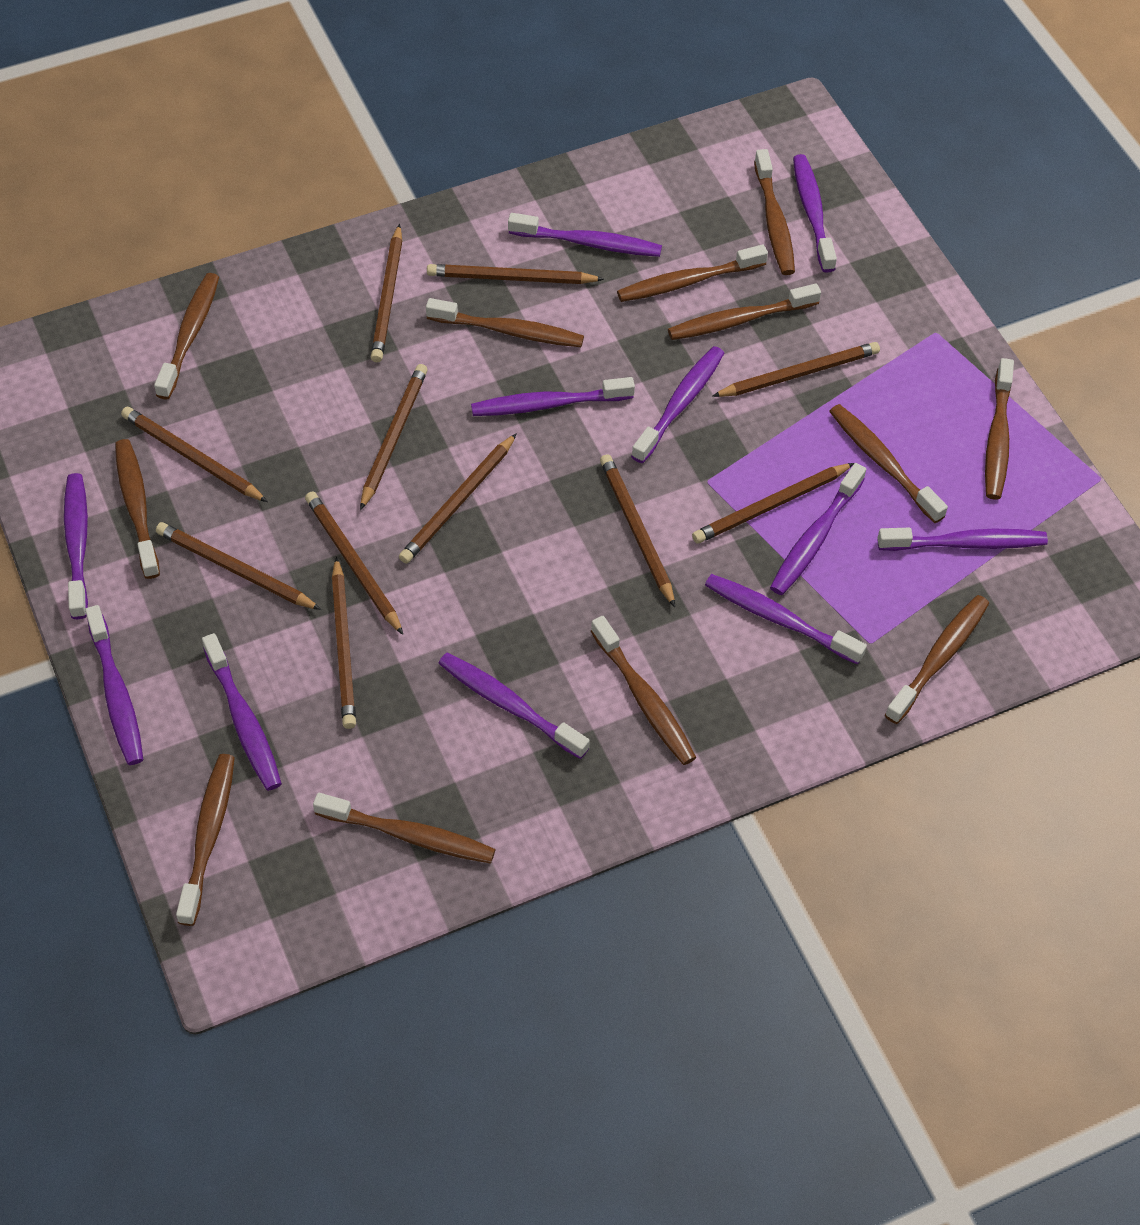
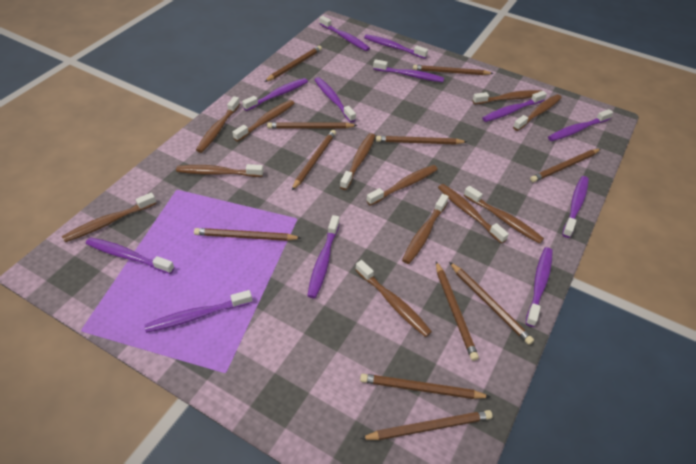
purple toothbrush: [64,473,88,619] [85,605,143,765] [202,633,282,791] [438,653,590,759] [471,377,635,416] [508,213,662,257] [631,346,724,463] [705,574,867,665] [770,463,866,595] [793,154,837,273] [878,528,1048,551] = 11 -> [86,237,175,274] [144,290,252,333] [242,78,308,111] [307,215,340,298] [315,77,356,123] [319,16,370,51] [364,34,428,59] [373,59,444,82] [482,91,547,122] [526,247,553,327] [548,109,613,141] [562,176,589,238] = 12

